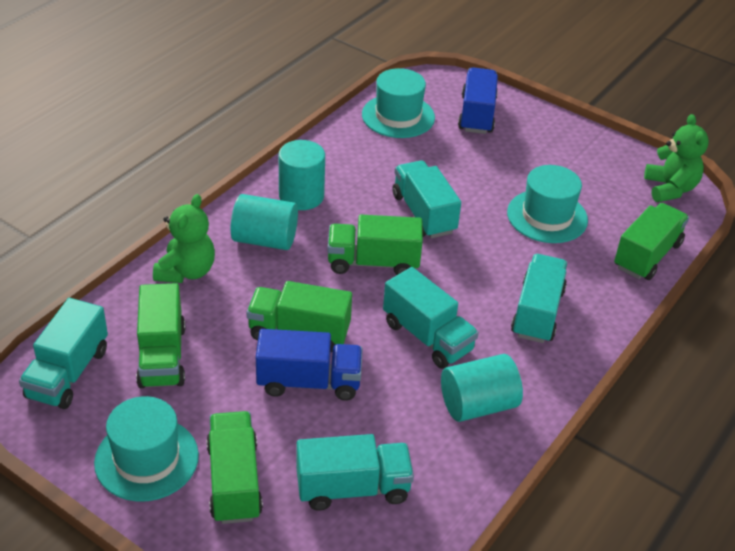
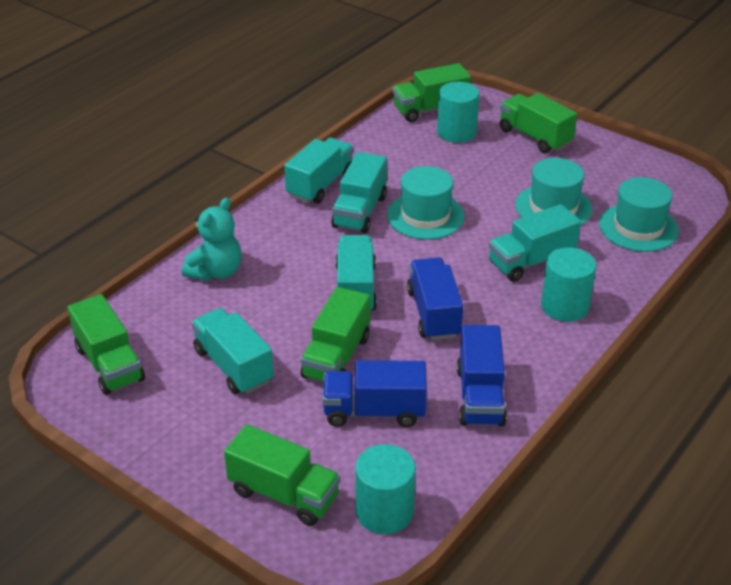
blue truck: [256,329,363,401] [458,67,498,134] = 2 -> [322,360,427,427] [407,257,463,340] [457,325,507,426] = 3
green teddy bear: [153,194,215,283] [644,114,709,202] = 2 -> none = 0
turquoise teddy bear: none = 0 -> [182,198,242,281] = 1

